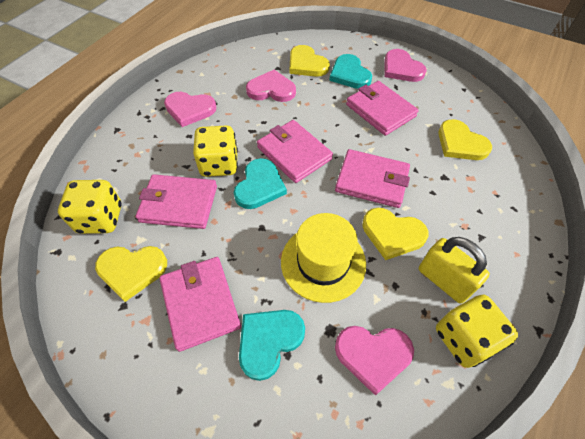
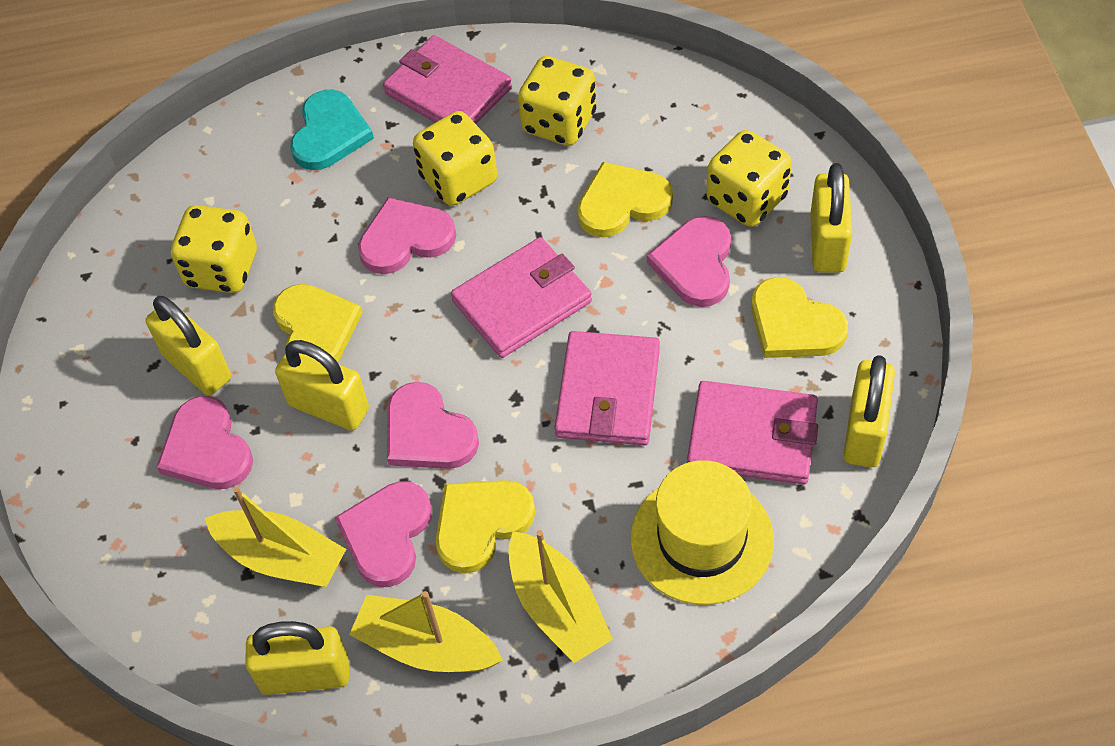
pink heart: [164,92,216,127] [246,70,296,102] [335,326,414,396] [384,49,427,82] = 4 -> [157,396,253,489] [335,481,432,587] [358,197,456,274] [387,382,479,469] [647,216,731,307] = 5
pink wallet: [135,174,217,229] [160,257,241,352] [257,120,333,183] [335,149,410,208] [346,81,419,136] = 5 -> [383,35,512,124] [451,237,592,358] [555,331,660,445] [687,381,818,485] = 4
turquoise heart: [233,158,287,209] [239,310,305,381] [329,54,372,89] = 3 -> [290,90,374,170] = 1
yellow boat: none = 0 -> [204,486,346,587] [349,591,503,672] [508,530,613,663] = 3
yellow dice: [58,180,122,234] [193,125,238,177] [436,294,518,368] = 3 -> [170,205,257,293] [413,111,497,206] [518,56,596,146] [707,130,792,227] = 4
yellow padlock: [419,237,490,303] = 1 -> [145,296,231,395] [245,621,349,695] [275,340,369,431] [810,163,852,273] [844,355,895,467] = 5

